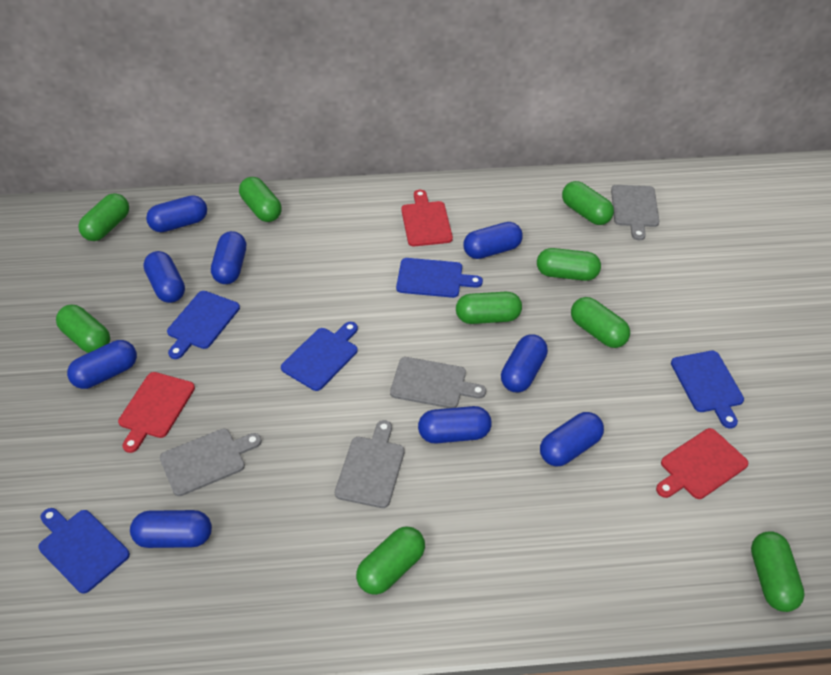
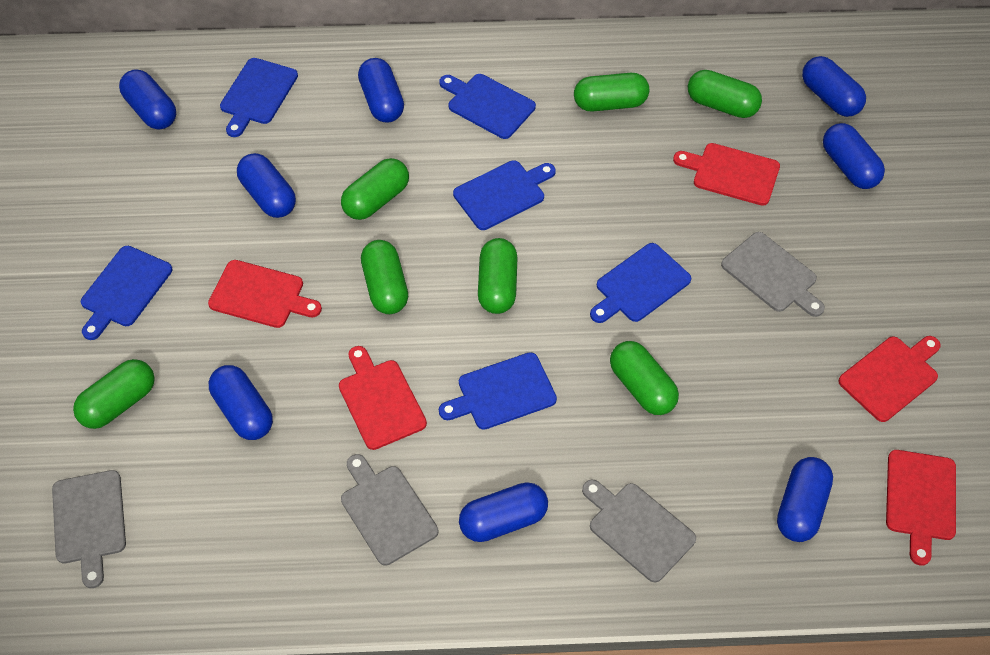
blue capsule: [67,340,137,389] [130,510,212,548] [143,251,185,303] [146,195,207,232] [211,231,246,284] [418,406,492,444] [463,222,523,259] [501,334,548,392] [540,412,604,467] = 9 -> [119,69,176,129] [209,365,273,440] [237,153,296,218] [358,58,404,122] [459,482,548,542] [777,457,833,542] [802,56,866,117] [823,123,885,189] = 8
blue cutting board: [38,508,130,594] [167,291,240,359] [281,322,358,391] [396,258,483,298] [671,351,744,428] = 5 -> [81,246,172,340] [220,58,298,137] [439,74,536,139] [439,352,557,430] [453,160,556,230] [590,243,691,323] = 6
green capsule: [56,304,110,353] [78,193,129,241] [239,177,282,222] [356,526,425,595] [456,292,522,324] [537,248,601,281] [562,181,614,225] [571,297,630,348] [751,531,805,612] = 9 -> [73,359,155,429] [341,158,409,220] [361,240,408,314] [478,238,518,314] [574,73,649,112] [610,341,679,415] [688,70,762,118] = 7
red cutting board: [118,372,195,453] [401,190,453,246] [656,428,748,499] = 3 -> [208,260,322,328] [339,346,427,450] [673,143,780,206] [838,336,941,422] [886,450,956,566] = 5

